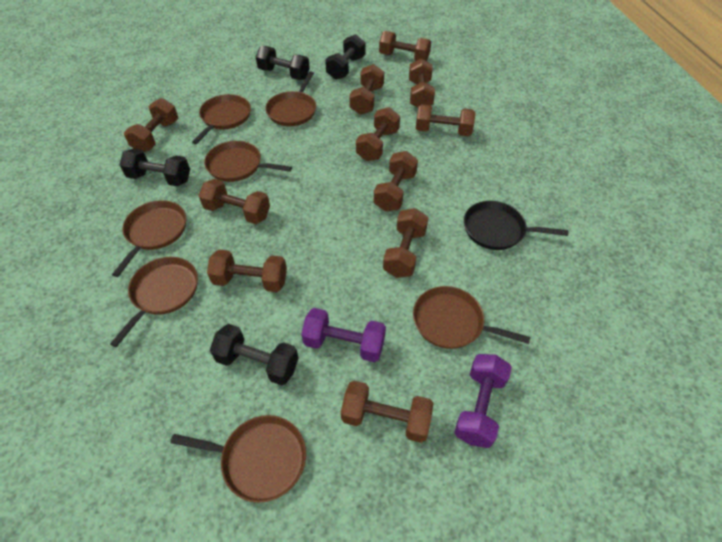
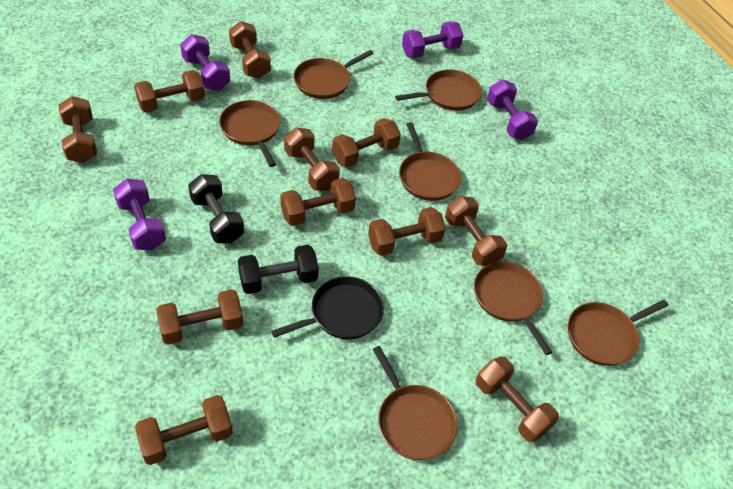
black dumbbell: [120,148,190,186] [210,324,299,385] [256,46,310,80] [325,34,365,80] = 4 -> [188,174,244,243] [238,245,319,294] = 2
purple dumbbell: [301,308,386,362] [454,354,512,448] = 2 -> [113,179,166,250] [180,34,230,91] [402,21,463,58] [487,80,538,140] = 4

